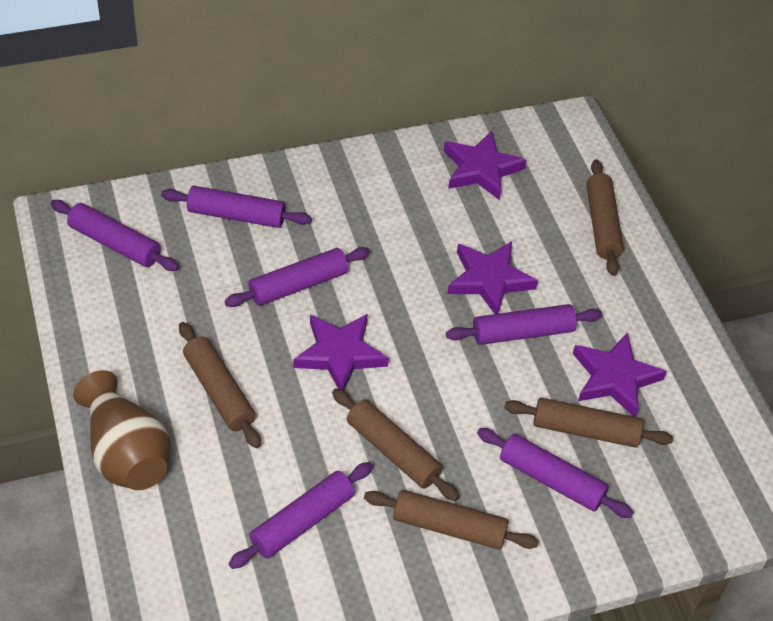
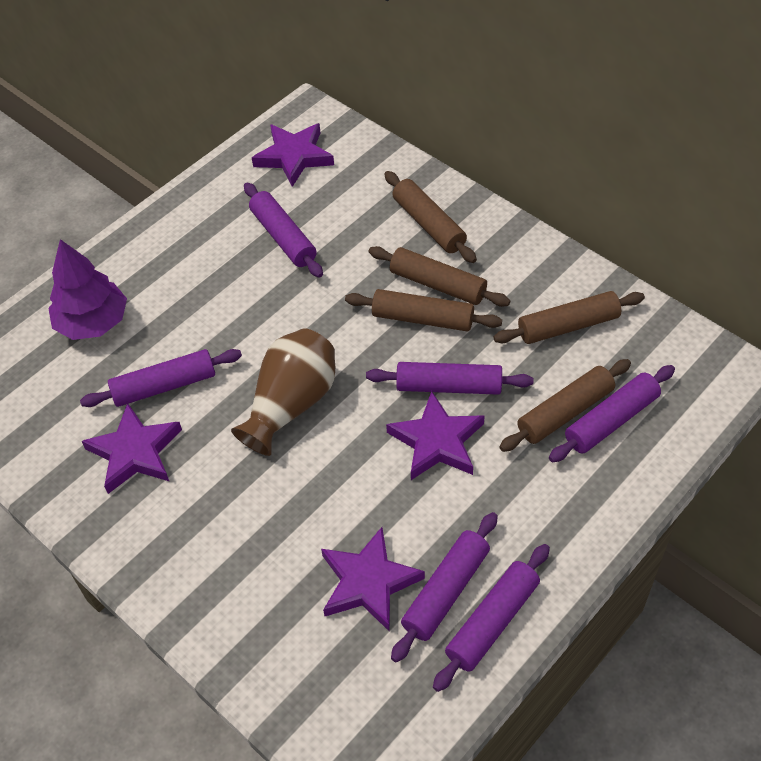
purple tree: none = 0 -> [48,239,127,340] = 1

